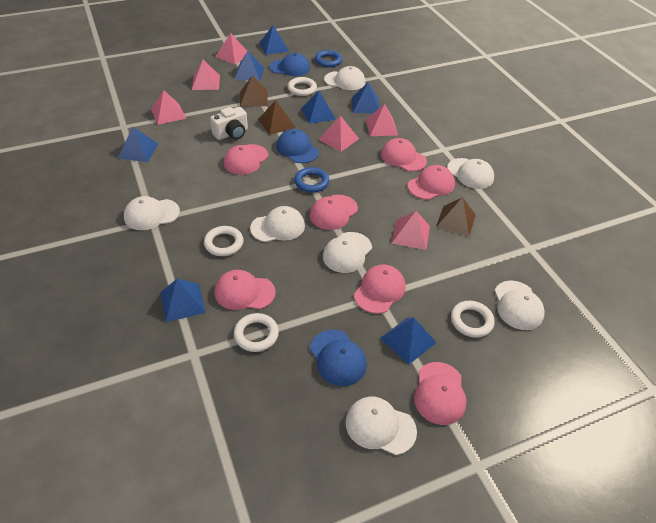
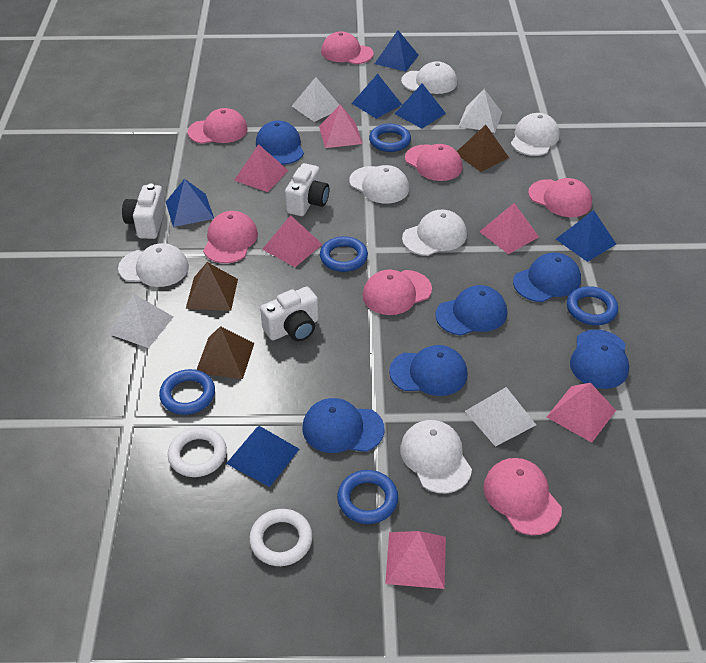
blue cap: [270,53,310,76] [276,129,319,163] [310,330,367,386] = 3 -> [256,120,304,165] [302,398,385,453] [389,345,468,396] [436,285,507,336] [513,252,581,302] [570,329,629,389] = 6
blue pyramid: [118,127,158,162] [160,279,206,322] [234,51,264,81] [259,25,289,55] [301,91,336,124] [352,83,380,113] [380,317,437,365] = 7 -> [166,179,214,227] [226,426,299,487] [352,74,402,119] [375,30,419,72] [395,83,446,128] [556,210,616,262] = 6
blue ring: [294,167,329,193] [315,50,342,67] = 2 -> [159,369,215,415] [320,236,368,272] [337,470,398,524] [369,124,411,152] [567,286,618,325] = 5
white camera: [210,107,248,140] = 1 -> [122,184,166,239] [260,287,319,341] [285,163,329,216] = 3
white cap: [124,196,180,230] [250,206,305,242] [323,232,372,273] [324,66,365,90] [346,397,417,455] [447,158,494,189] [495,281,545,330] = 7 -> [118,243,189,287] [349,165,409,204] [400,420,472,493] [401,61,457,94] [402,210,467,256] [511,113,560,156] = 6
white pyramid: none = 0 -> [109,294,173,348] [292,77,339,122] [459,89,502,133] [465,387,536,447] = 4
white ring: [204,226,244,256] [234,313,279,352] [288,77,317,96] [451,301,495,338] = 4 -> [168,427,227,477] [249,509,313,566] = 2

